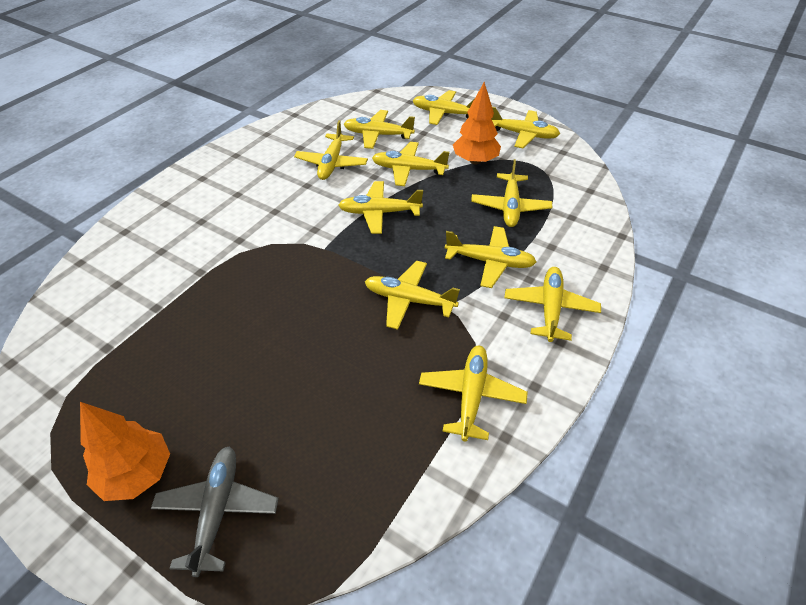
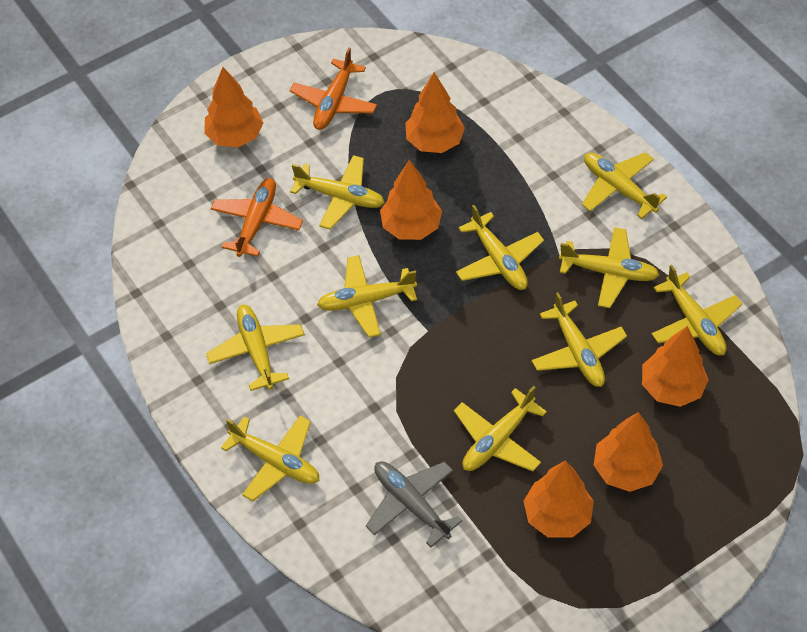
orange plane: none = 0 -> [211,178,303,257] [290,48,377,130] = 2
orange tree: [80,402,170,501] [453,82,501,164] = 2 -> [204,67,263,147] [380,160,442,240] [405,72,465,153] [524,460,594,538] [594,412,663,492] [642,326,709,407] = 6
yellow plane: [294,120,368,180] [338,181,423,234] [344,110,415,149] [365,261,460,330] [372,142,450,186] [412,90,475,125] [419,345,528,442] [445,226,536,288] [471,159,552,227] [491,107,560,148] [504,267,601,342] = 11 -> [206,305,305,391] [221,416,320,501] [290,155,385,230] [317,255,417,337] [454,386,547,472] [456,205,544,290] [532,292,627,387] [559,227,659,308] [582,152,667,219] [652,265,742,355] = 10

